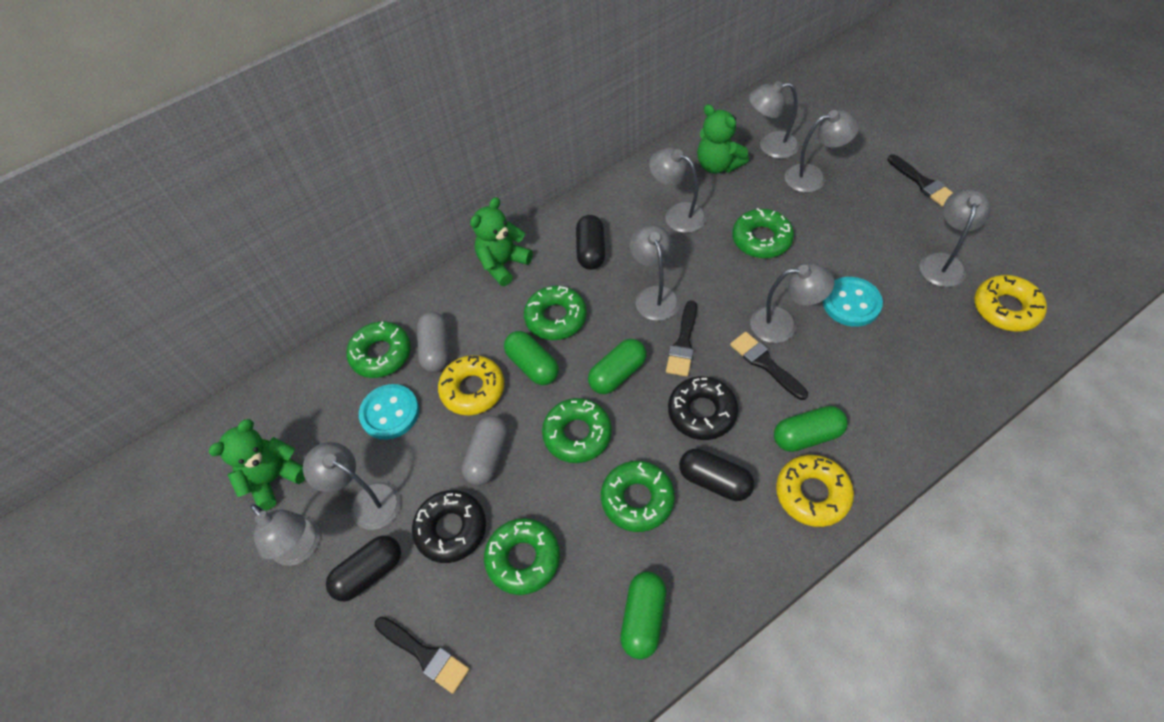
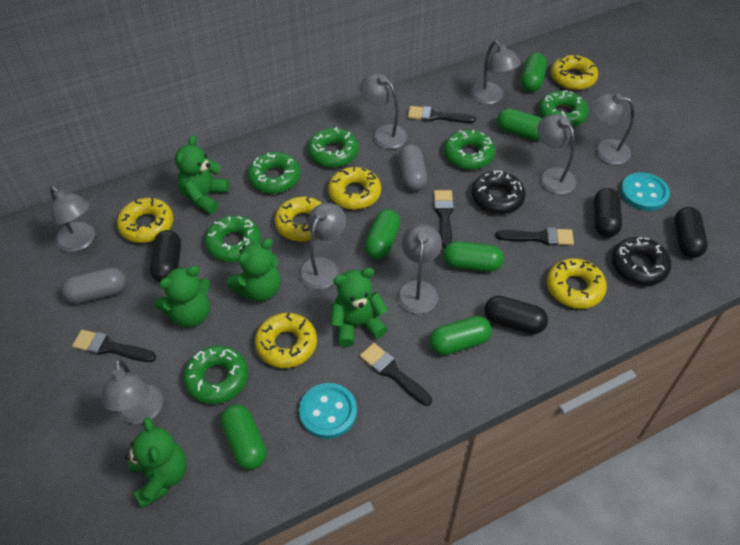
black brush: [375,617,469,694] [666,300,697,377] [730,332,808,400] [887,155,953,207] = 4 -> [72,330,156,362] [360,343,432,406] [408,106,476,123] [434,190,454,249] [495,227,574,246] = 5
black capsule: [326,535,401,602] [576,215,605,270] [679,449,754,501] = 3 -> [150,230,181,283] [484,295,548,334] [594,188,622,237] [674,207,708,258] = 4
green capsule: [504,331,559,385] [588,339,646,394] [620,571,666,659] [774,406,848,452] = 4 -> [220,404,267,470] [364,209,400,259] [429,316,492,355] [443,241,504,272] [497,108,542,141] [521,53,547,92] = 6
green teddy bear: [209,419,305,511] [470,197,533,286] [697,104,749,174] = 3 -> [125,417,187,508] [154,266,210,327] [175,135,229,214] [227,239,281,302] [330,268,388,347] = 5
yellow donut: [438,355,504,415] [776,455,854,527] [974,275,1047,332] = 3 -> [117,197,173,243] [255,313,317,368] [275,196,323,242] [328,167,381,210] [547,258,607,309] [551,55,598,90] = 6

